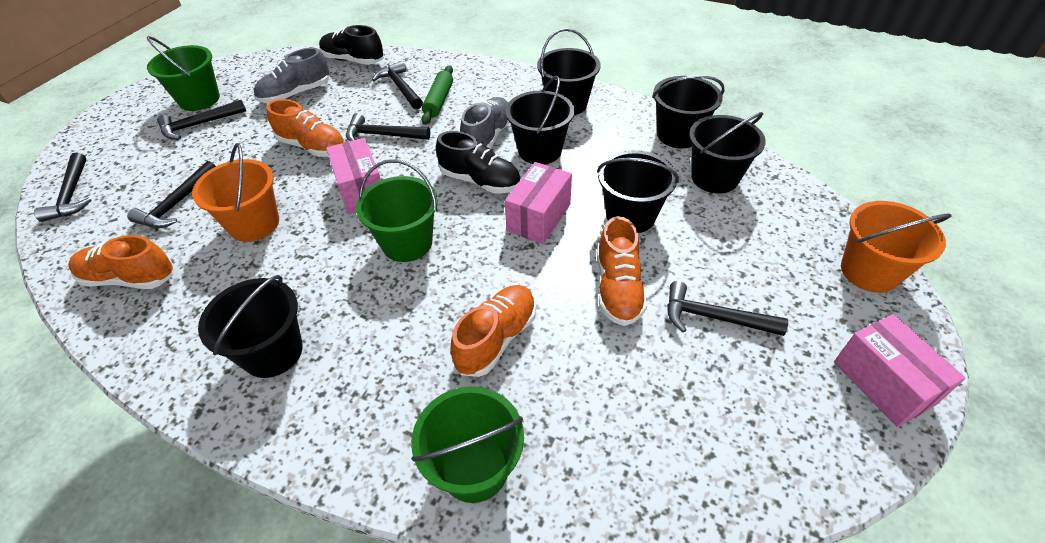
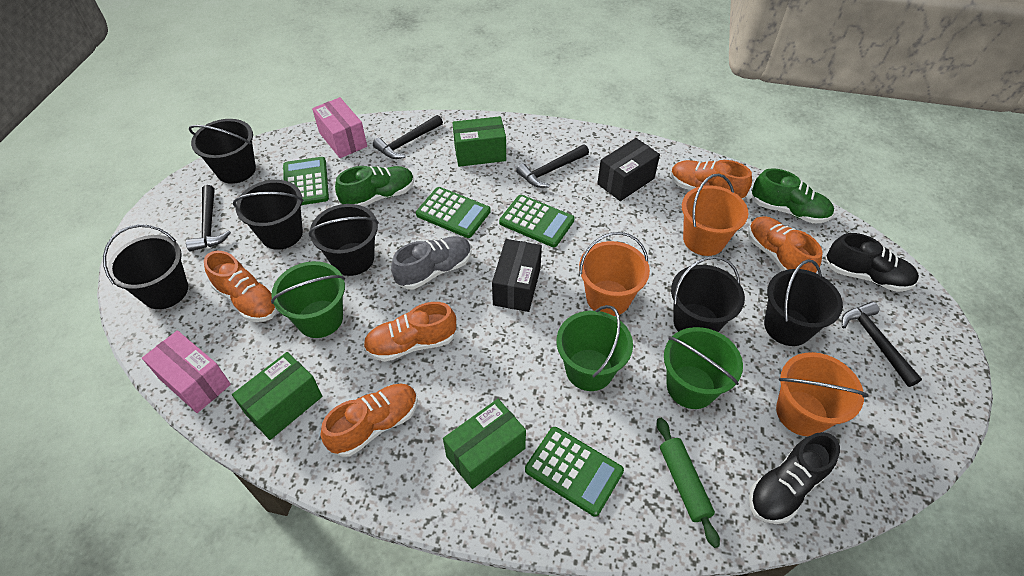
black box: none = 0 -> [492,239,542,312] [597,138,660,201] = 2
black hammer: [34,152,92,222] [127,161,216,228] [157,100,246,139] [346,113,430,141] [372,61,423,110] [667,281,788,336] = 6 -> [186,185,231,251] [373,115,443,159] [516,145,589,188] [842,302,922,387] = 4
green box: none = 0 -> [232,352,322,440] [443,399,526,489] [453,116,506,167] = 3
green calculator: none = 0 -> [283,157,329,205] [416,187,491,238] [499,195,575,247] [525,427,624,516] = 4
green shoe: none = 0 -> [335,166,414,207] [751,168,834,224] = 2
grey shoe: [254,48,329,103] [460,97,510,149] = 2 -> [391,236,472,290] = 1
orange bucket: [192,143,279,242] [841,201,951,293] = 2 -> [579,232,650,316] [682,174,748,256] [776,352,868,436] = 3
orange shoe: [68,235,174,289] [266,99,345,157] [450,285,536,377] [597,216,647,326] = 4 -> [204,251,277,322] [321,384,418,457] [363,302,456,362] [671,160,752,199] [748,216,823,273] = 5
pink box: [326,138,381,214] [505,162,572,244] [834,314,966,427] = 3 -> [142,330,231,413] [312,97,367,158] = 2

